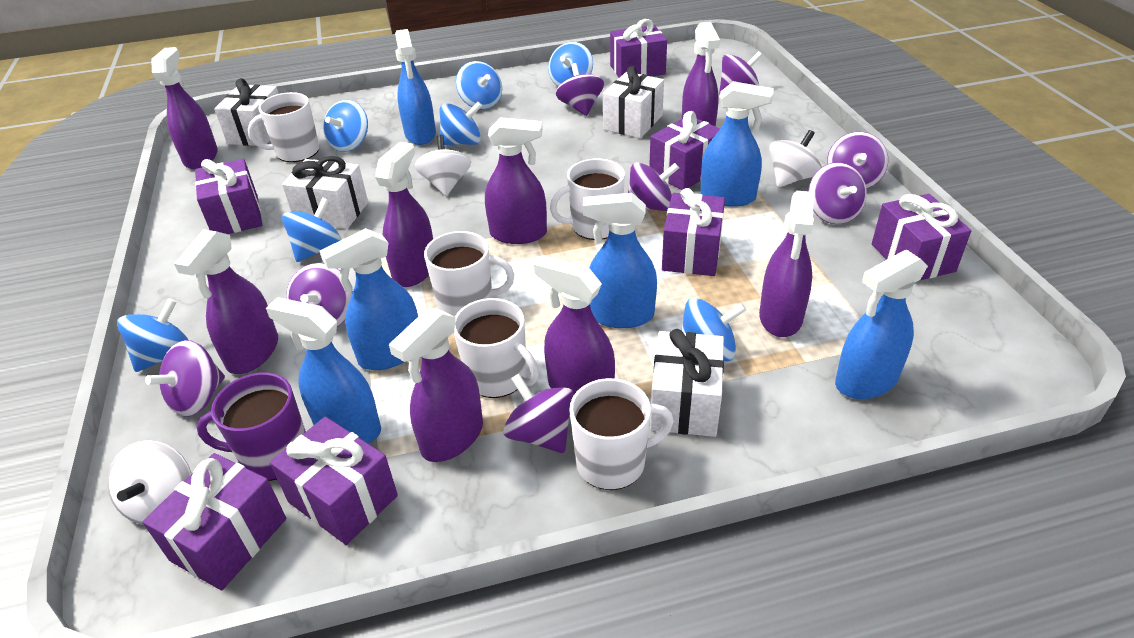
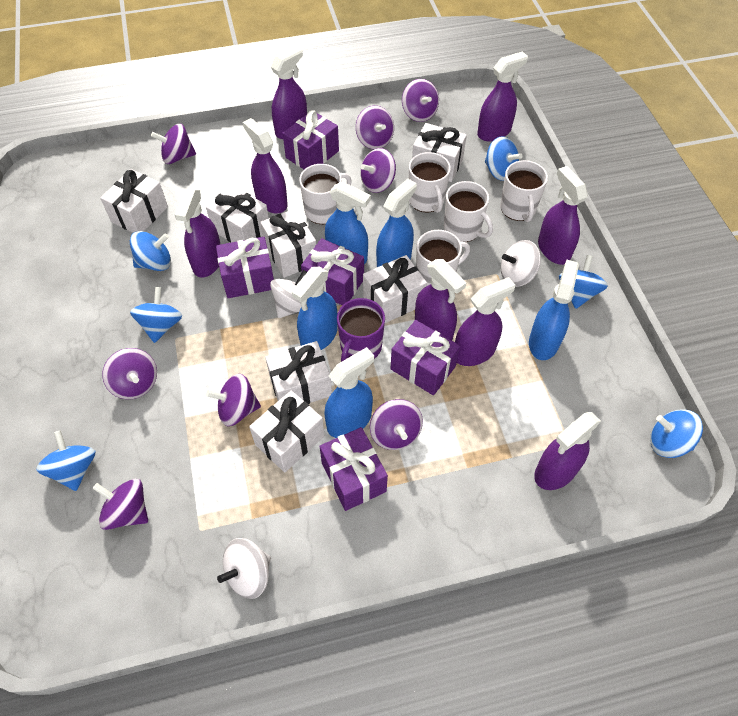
blue spinning top: [117,298,188,372] [282,198,342,262] [323,100,368,152] [440,102,482,145] [456,61,502,109] [548,42,593,87] [681,298,746,361] = 7 -> [36,431,96,491] [130,231,171,271] [130,287,182,343] [485,136,522,181] [559,255,608,309] [650,409,703,458] = 6
blue spray bottle: [266,297,381,443] [320,228,418,370] [395,29,436,145] [583,193,657,328] [700,81,774,207] [835,250,928,399] = 6 -> [292,267,338,350] [324,347,374,438] [325,181,371,264] [376,179,417,267] [529,260,579,360] = 5
purple gift: [142,453,287,590] [195,159,262,234] [270,416,398,545] [610,19,667,78] [649,111,720,190] [662,188,725,276] [872,194,971,281] = 7 -> [216,237,274,298] [283,110,339,169] [301,238,364,305] [319,427,388,511] [390,320,460,395] = 5
white gift: [214,78,279,146] [282,156,368,229] [603,66,664,138] [650,329,724,437] = 4 -> [100,169,168,233] [206,185,269,243] [249,390,325,473] [260,209,316,278] [265,341,332,404] [363,255,427,323] [412,123,467,182] = 7

